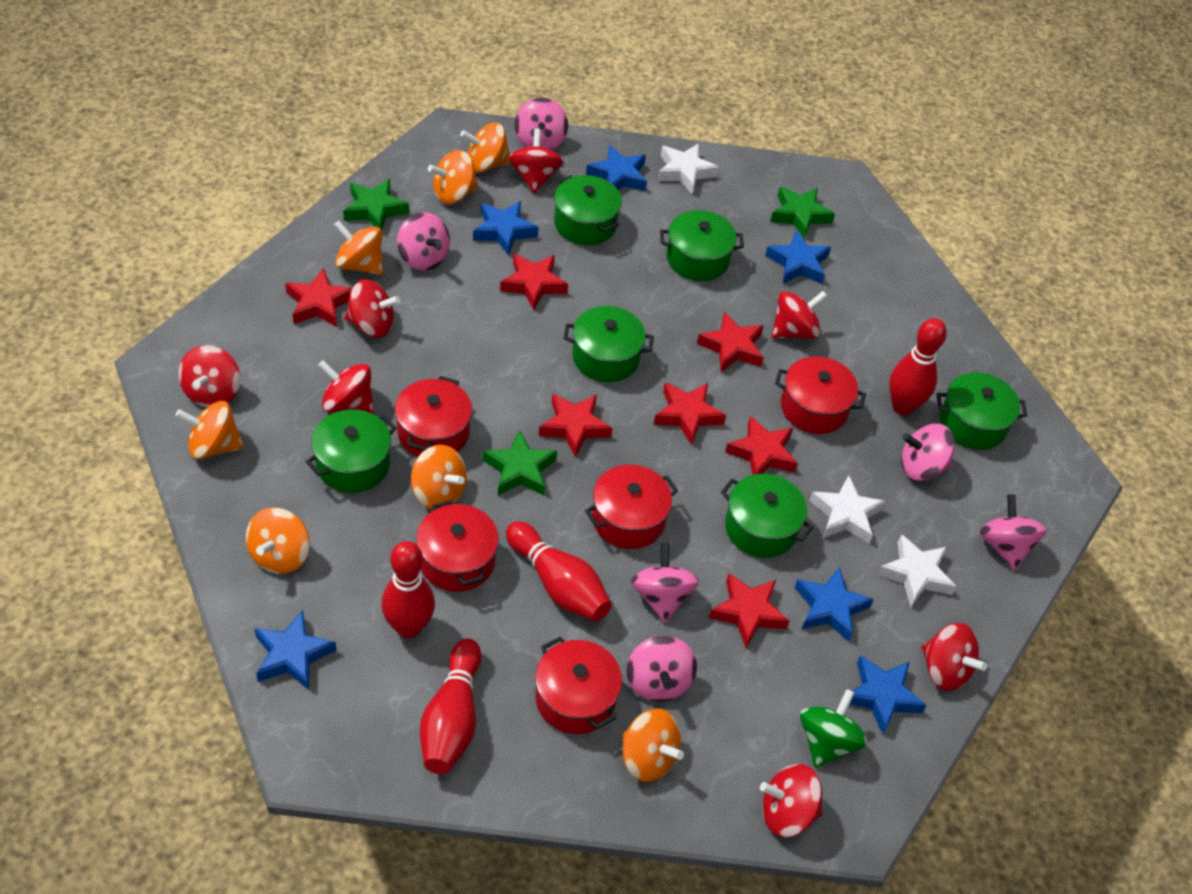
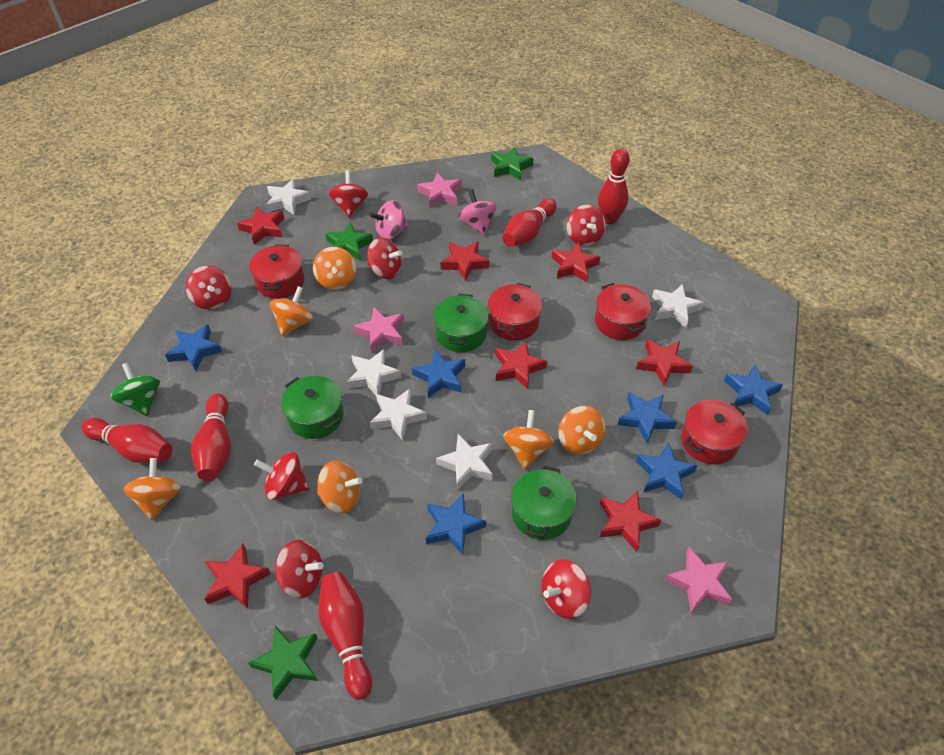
green pot: [306,410,397,493] [554,175,622,245] [564,306,654,382] [660,210,744,281] [721,474,814,558] [936,372,1027,450] = 6 -> [281,376,344,439] [434,294,489,352] [511,465,577,540] = 3
orange spinning top: [175,401,244,460] [246,508,310,574] [334,220,383,275] [411,445,467,510] [428,150,479,204] [460,122,510,173] [622,709,684,782] = 7 -> [123,458,181,521] [270,286,313,336] [313,247,356,290] [317,461,362,513] [503,410,554,469] [558,406,605,455] = 6
pink spinning top: [397,212,450,271] [514,98,568,150] [627,636,697,702] [631,543,699,623] [901,423,955,481] [979,494,1047,571] = 6 -> [369,200,408,240] [458,189,497,235] = 2
pink star: none = 0 -> [353,307,404,353] [417,172,462,207] [665,547,733,613] = 3
red bowling pin: [382,541,435,638] [420,638,481,774] [506,521,612,622] [889,318,947,415] = 4 -> [81,418,172,463] [191,394,231,481] [318,572,372,700] [503,198,557,247] [598,148,630,224] = 5
red pot: [395,376,472,457] [416,500,499,592] [535,636,622,734] [585,465,678,549] [775,356,866,434] = 5 -> [249,244,304,299] [488,283,542,341] [595,283,651,340] [681,400,748,465] = 4
white star: [657,143,719,194] [809,475,886,544] [877,534,957,607] = 3 -> [266,179,311,215] [346,349,401,395] [370,389,427,441] [436,434,493,490] [652,284,704,328] = 5

